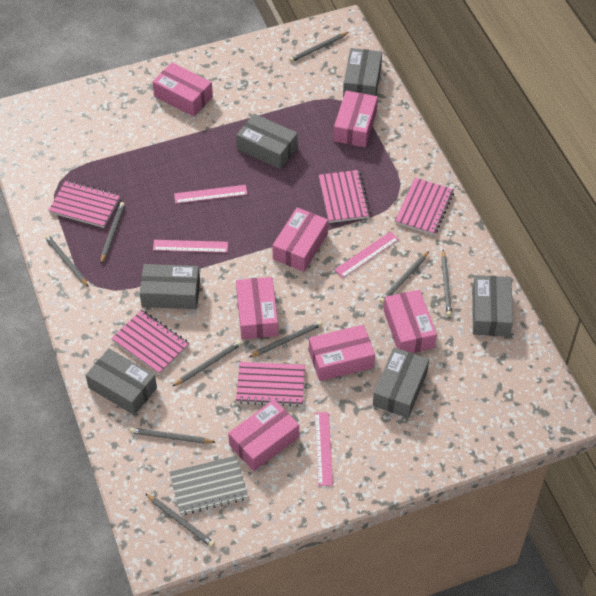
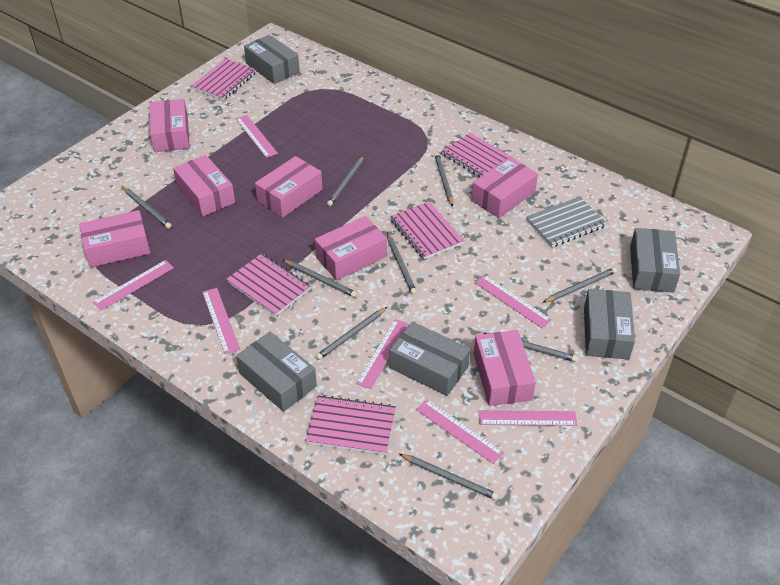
grey box: [86,348,157,415] [140,264,200,309] [236,114,298,169] [343,48,382,97] [373,347,429,418] [472,275,513,337] = 6 -> [236,332,317,412] [244,35,300,84] [389,322,470,396] [584,289,635,359] [630,228,680,293] = 5
pink ruler: [153,240,228,253] [174,185,248,204] [314,412,333,486] [334,232,399,278] = 4 -> [93,260,174,311] [202,288,240,354] [236,115,278,158] [356,319,409,389] [416,399,504,464] [475,275,552,328] [479,410,577,426] = 7

